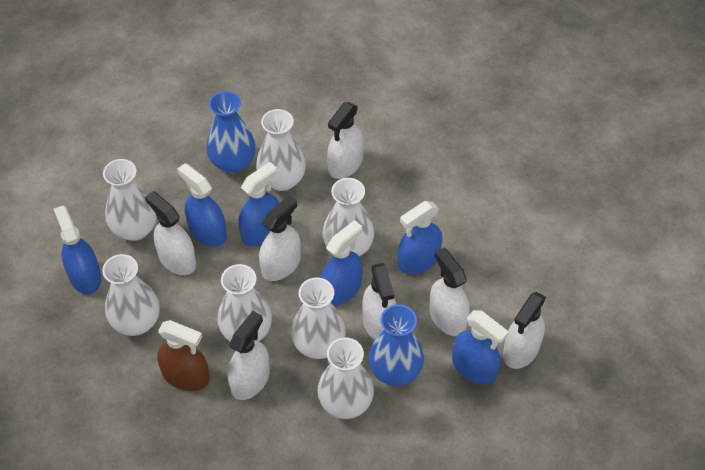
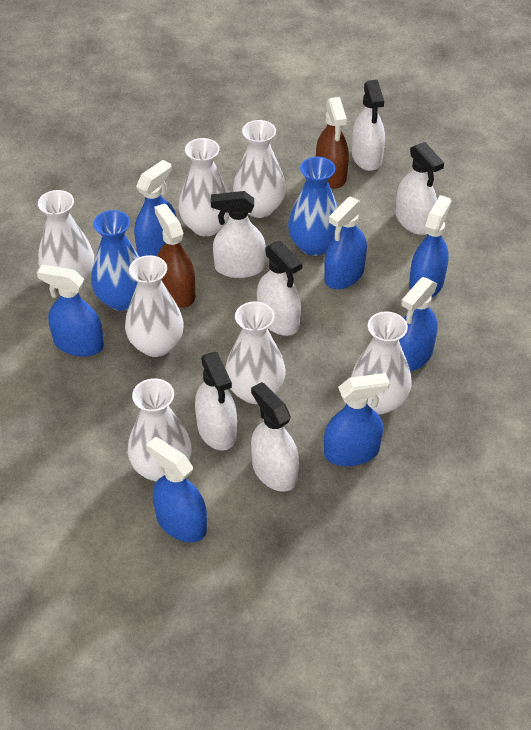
blue spray bottle: [54,205,101,294] [177,163,227,247] [239,162,279,246] [321,220,363,306] [398,201,442,274] [452,310,509,385] = 6 -> [37,265,104,357] [134,160,176,257] [146,437,207,542] [324,196,367,289] [324,373,390,466] [399,277,438,371] [409,195,451,297] = 7
brown spray bottle: [157,320,209,391] = 1 -> [154,204,195,308] [316,97,349,189] = 2
white spray bottle: [145,191,196,275] [228,311,270,400] [259,195,301,281] [327,102,364,179] [362,263,396,340] [429,248,470,336] [503,292,546,369] = 7 -> [195,352,237,451] [211,191,266,278] [251,382,299,492] [257,241,303,336] [352,80,385,171] [396,142,444,235] = 6

